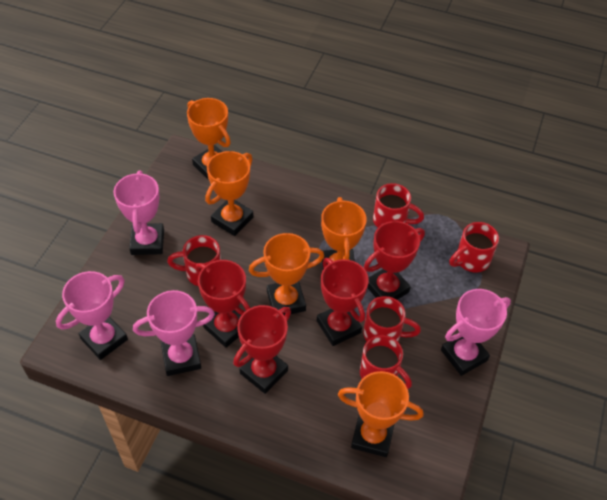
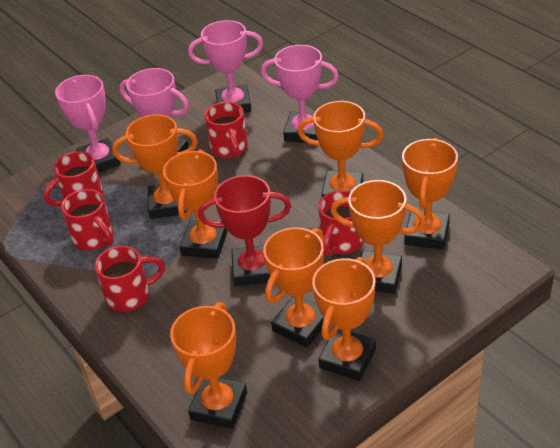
orange trophy: [187,98,231,180] [205,151,253,236] [249,233,324,316] [321,197,367,269] [338,371,423,457] = 5 -> [112,114,198,219] [163,150,227,259] [170,302,247,429] [263,227,324,347] [297,101,383,197] [312,257,376,381] [331,180,426,294] [402,138,458,250] = 8
red trophy: [196,260,250,348] [233,305,291,394] [317,258,369,346] [364,221,425,300] = 4 -> [198,175,291,286] = 1

